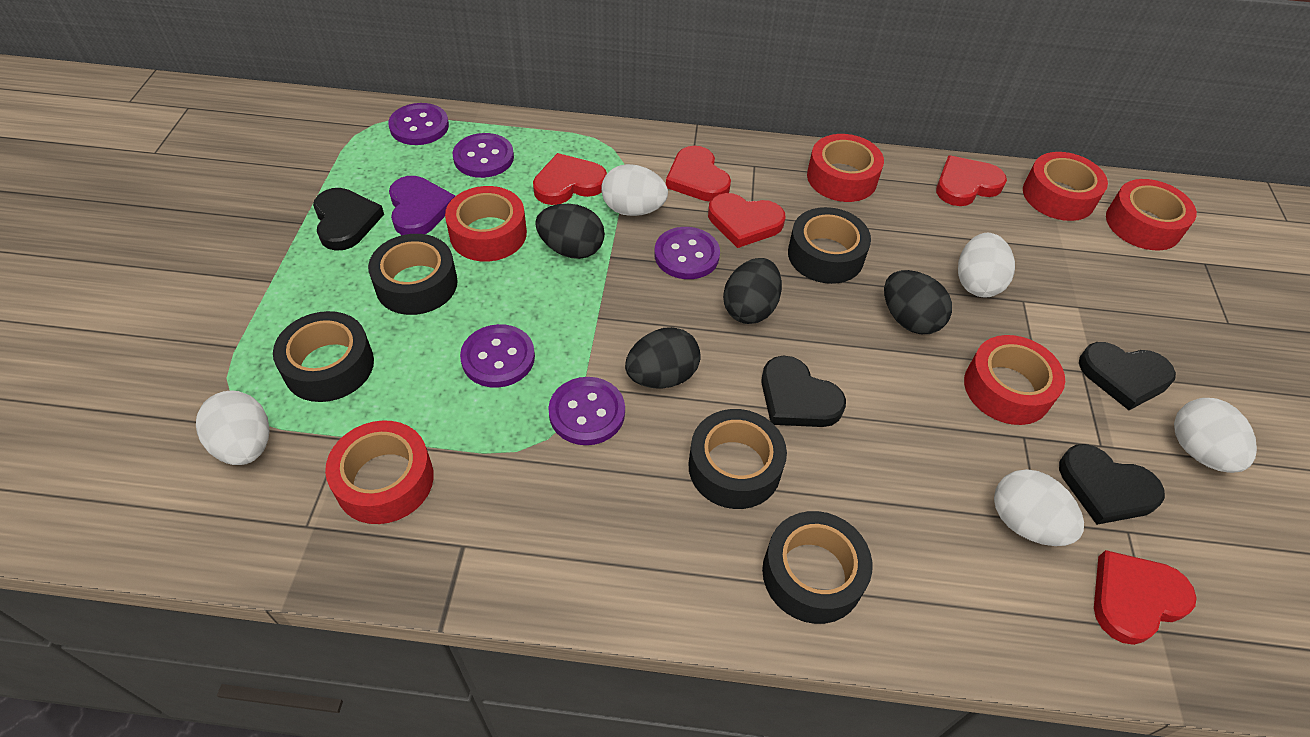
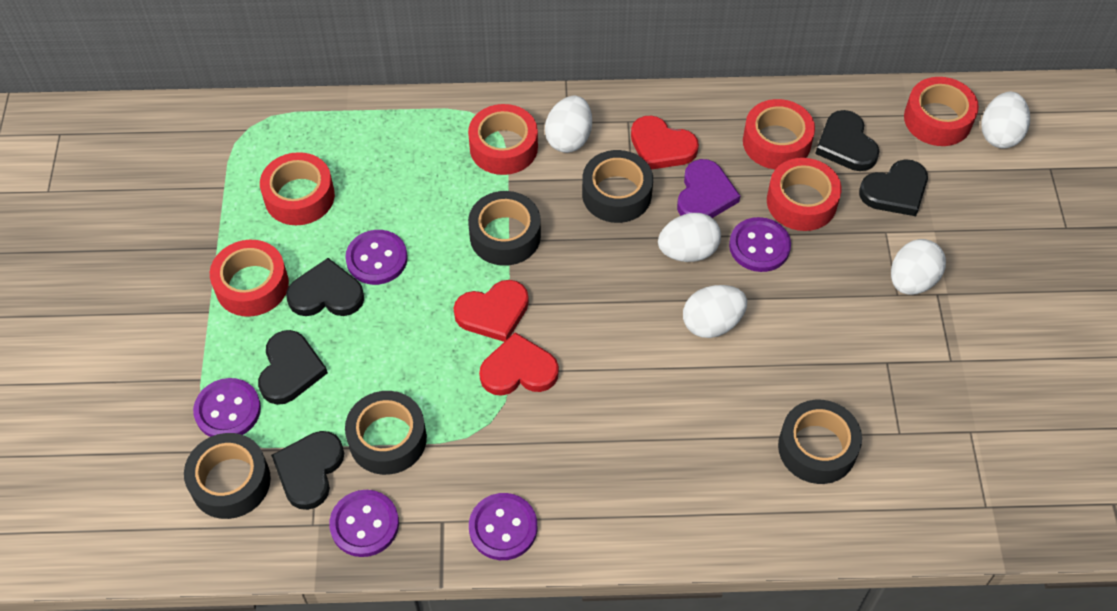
black egg: [535,204,605,259] [625,327,701,389] [723,258,782,324] [884,270,952,334] = 4 -> none = 0
black heart: [313,188,384,251] [761,356,846,427] [1059,444,1165,525] [1079,342,1176,410] = 4 -> [258,330,328,405] [271,431,344,510] [286,258,364,316] [815,110,879,171] [859,159,928,216] = 5
red heart: [533,153,607,205] [666,146,731,202] [708,193,785,248] [936,156,1007,206] [1094,550,1197,645] = 5 -> [454,280,529,342] [479,332,559,396] [631,115,699,170] = 3

